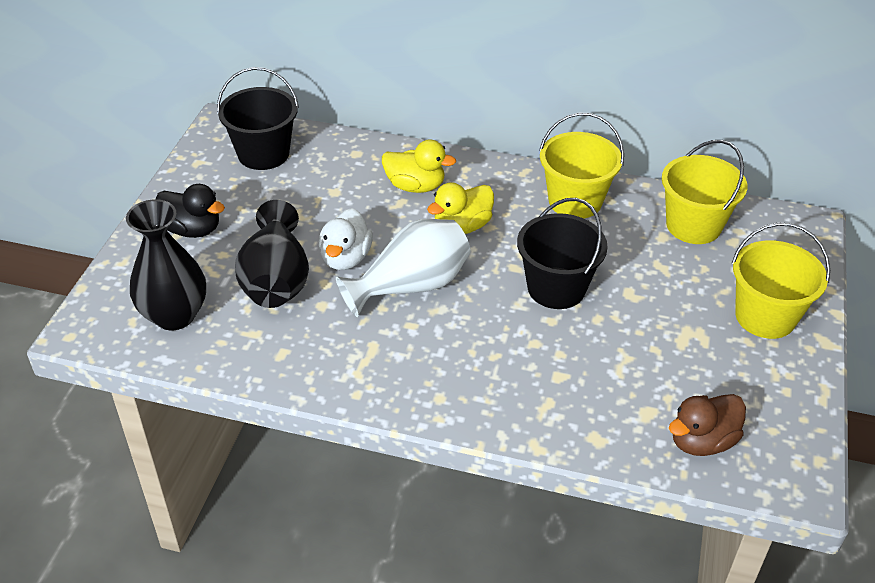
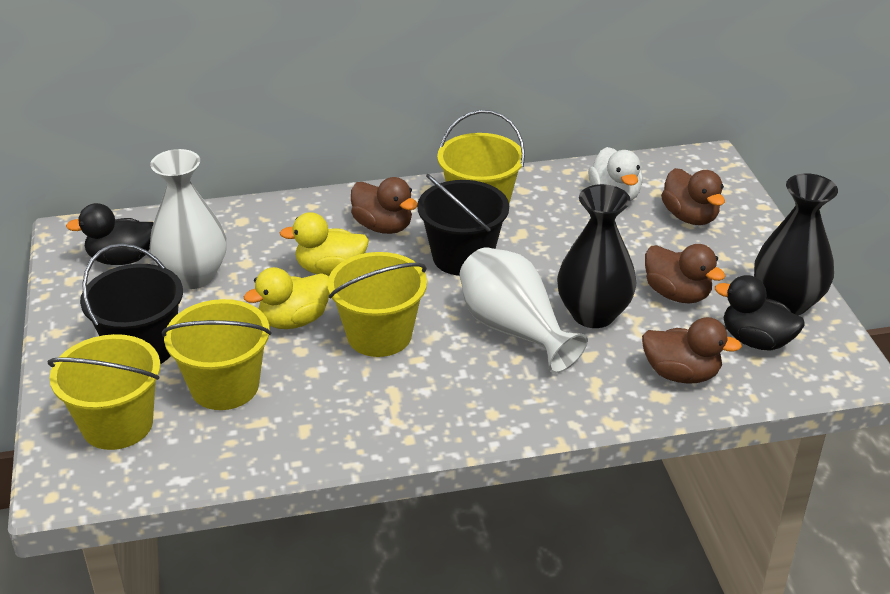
black duck: [156,184,225,238] = 1 -> [66,203,154,265] [715,275,805,351] = 2
brown duck: [669,394,746,456] = 1 -> [351,177,417,234] [642,317,742,384] [645,244,726,303] [661,168,725,225] = 4
white vase: [336,219,471,317] = 1 -> [150,149,226,289] [460,247,588,374] = 2
yellow bucket: [539,113,624,218] [662,140,747,244] [731,223,830,339] = 3 -> [48,334,161,450] [162,299,271,410] [327,252,427,357] [437,110,525,203] = 4

